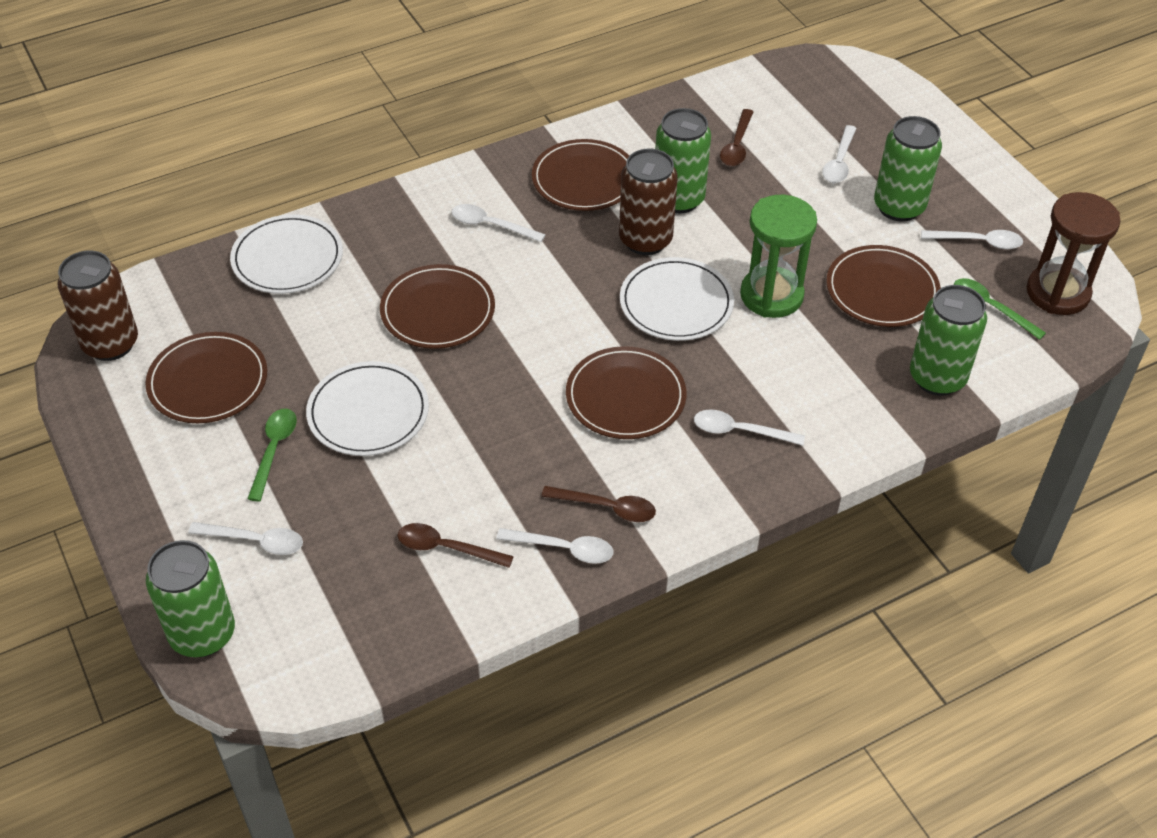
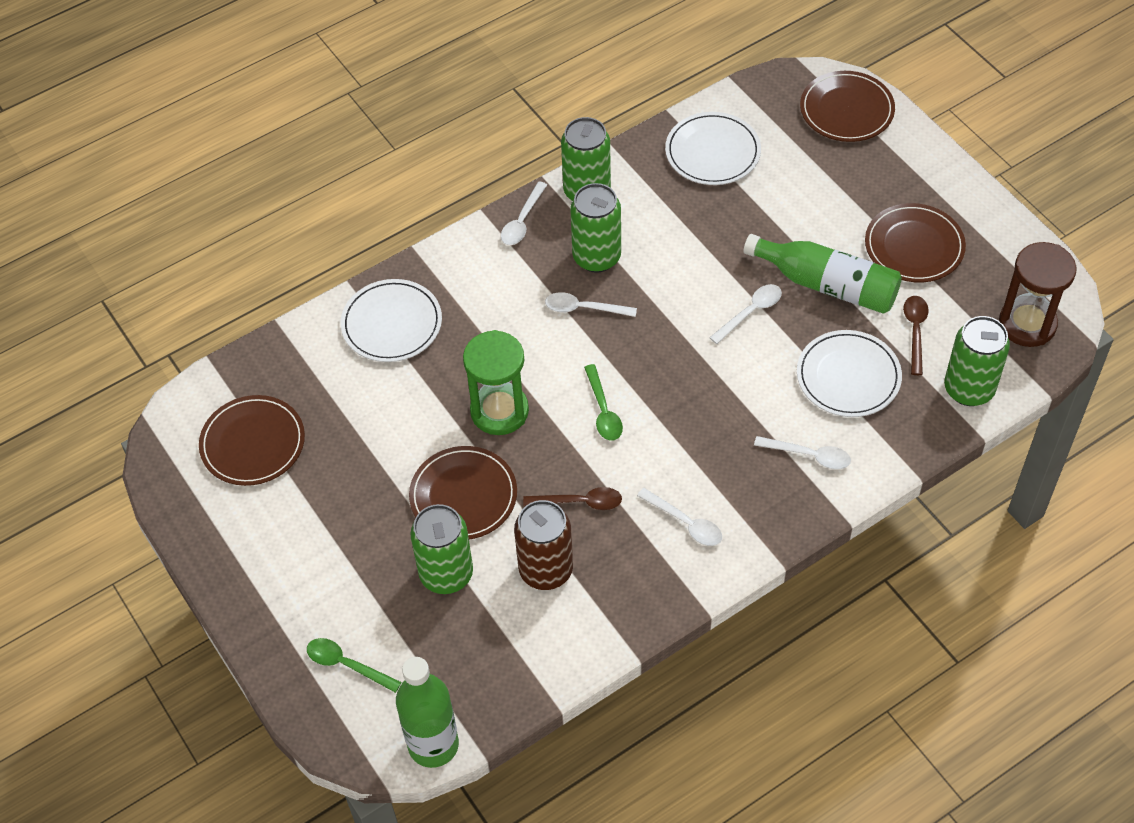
brown can: [58,251,138,361] [619,149,678,255] = 2 -> [514,500,573,590] = 1
brown plate: [145,332,267,423] [380,264,495,349] [532,139,629,211] [566,346,686,439] [826,245,941,327] = 5 -> [199,395,305,486] [409,446,517,539] [800,71,895,142] [865,203,966,283] = 4
brown spoon: [398,523,514,568] [541,486,656,522] [720,109,753,166] = 3 -> [523,487,622,510] [903,296,929,375] = 2
green bottle: none = 0 -> [396,657,459,768] [743,234,902,314] = 2
white spoon: [188,522,303,555] [452,204,546,242] [496,528,613,564] [694,409,805,446] [822,125,857,183] [921,230,1023,249] = 6 -> [501,181,547,245] [545,292,637,317] [637,488,722,546] [709,284,782,344] [754,436,851,470] = 5

